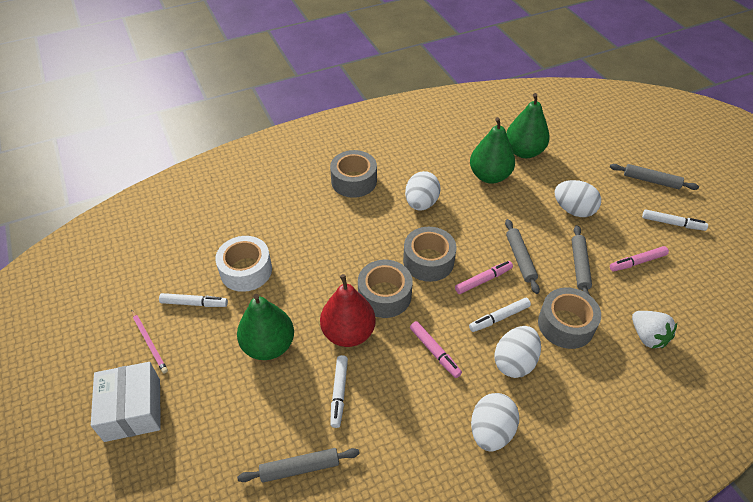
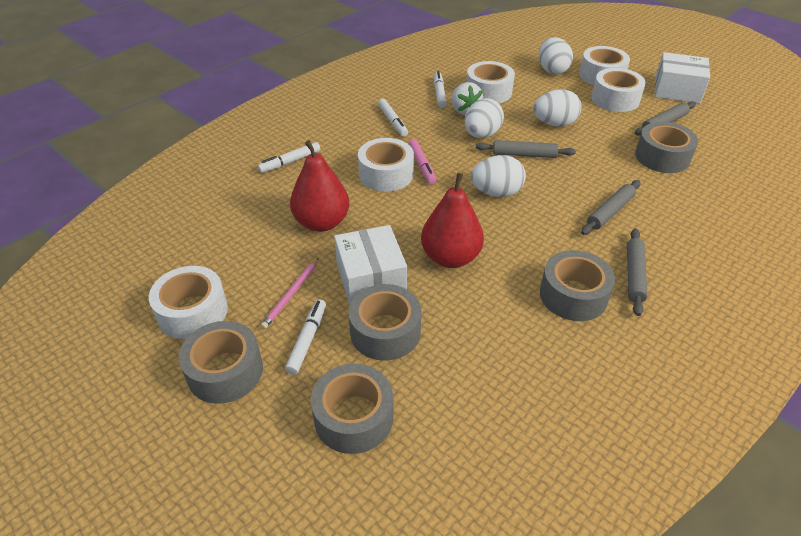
green pear: [237,294,294,360] [470,117,515,184] [506,93,550,158] = 3 -> none = 0
grey tape: [330,150,377,198] [358,260,413,318] [403,227,456,282] [538,287,601,349] = 4 -> [179,321,263,404] [311,364,394,454] [348,284,421,361] [540,250,615,321] [635,122,698,173] = 5
pink marker: [410,321,462,378] [455,261,513,294] [610,246,669,272] = 3 -> [408,139,436,184] = 1
red pear: [320,274,376,347] = 1 -> [290,140,350,232] [421,172,484,268] = 2
white box: [91,362,161,442] = 1 -> [334,225,407,305] [655,52,710,104] = 2
white tape: [215,236,272,292] = 1 -> [149,266,228,339] [358,138,414,192] [466,61,515,103] [579,46,630,85] [592,68,646,112] = 5

